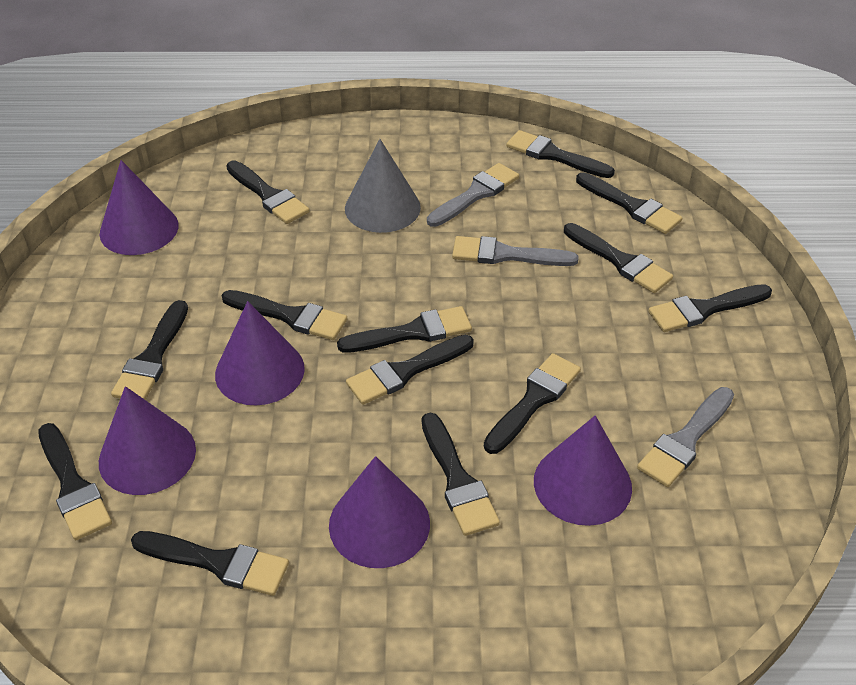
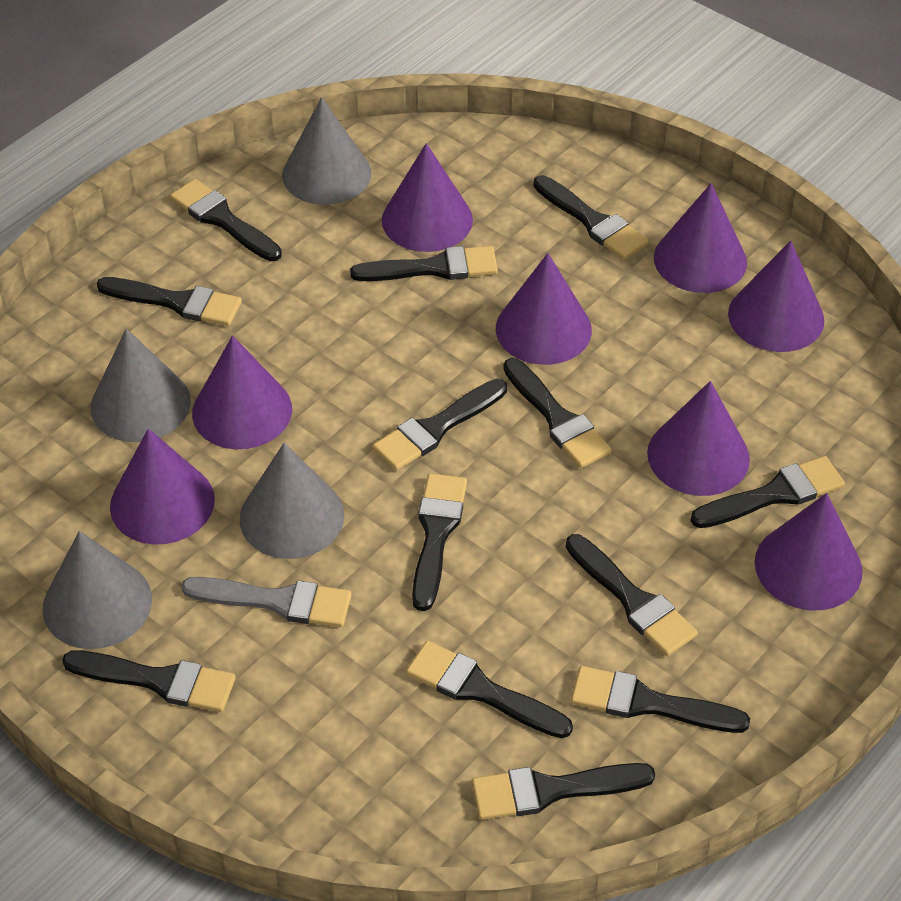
grey brush: [427,163,519,227] [452,236,579,266] [637,387,734,487] = 3 -> [181,577,351,627] = 1
grey cone: [345,139,421,233] = 1 -> [43,531,152,649] [91,329,191,442] [240,443,344,559] [282,97,371,205] = 4
purple cone: [99,386,196,495] [100,160,179,255] [215,301,305,405] [329,456,430,568] [534,415,632,526] = 5 -> [110,428,215,545] [192,335,292,449] [382,143,473,252] [496,253,592,365] [647,381,750,496] [654,183,747,293] [728,241,824,352] [755,493,863,610] = 8

